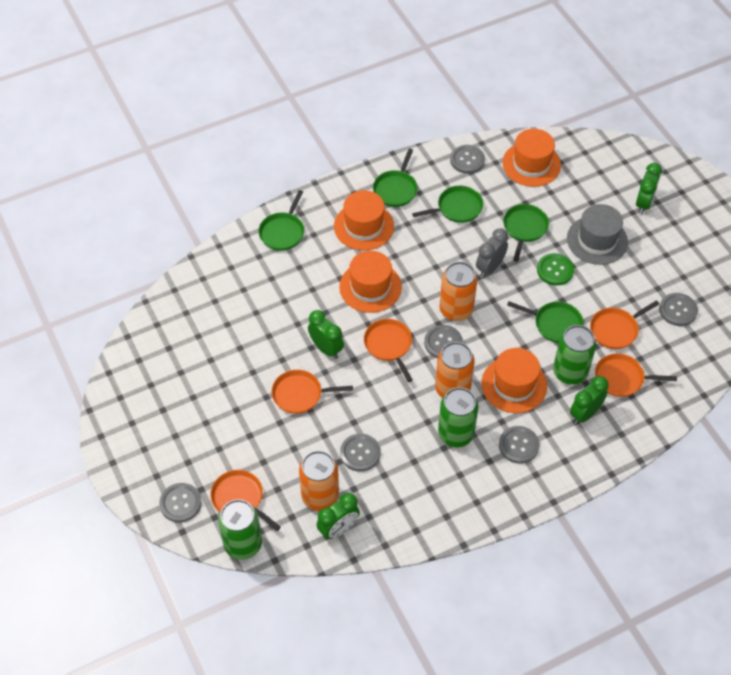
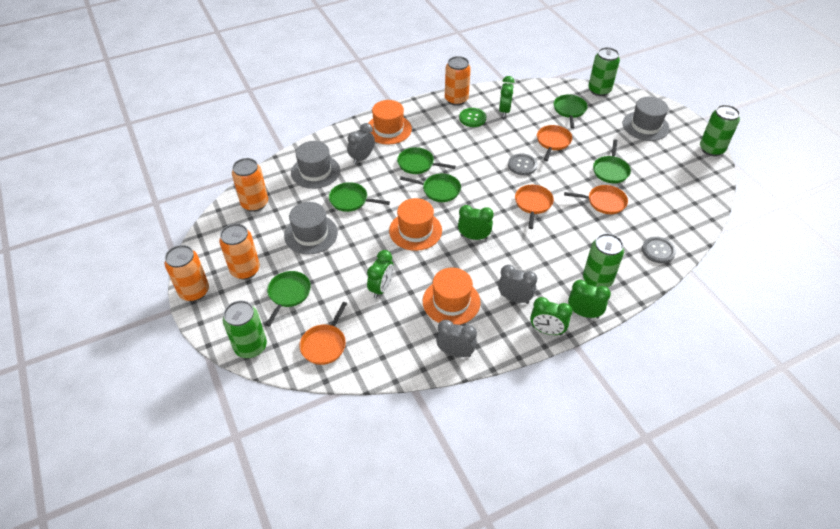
green can: [218,499,262,560] [438,387,478,447] [553,325,596,385] = 3 -> [223,300,267,358] [583,233,624,288] [588,47,620,96] [700,105,740,156] = 4
green clock: [308,310,344,359] [316,493,360,540] [570,376,609,424] [636,163,662,214] = 4 -> [367,250,394,298] [458,205,494,240] [499,76,515,117] [530,297,573,336] [568,280,611,318] = 5
green pan: [259,190,304,251] [373,149,418,207] [412,186,483,223] [503,204,549,262] [507,301,584,343] = 5 -> [266,271,311,326] [329,182,390,212] [397,147,456,174] [400,174,461,202] [554,94,588,129] [593,139,631,183] = 6
grey button: [159,483,202,523] [340,434,380,472] [424,325,463,358] [450,145,485,174] [499,426,540,464] [659,293,698,326] = 6 -> [508,153,537,175] [642,237,676,264] = 2
grey clock: [476,228,508,278] = 1 -> [347,123,375,164] [436,320,477,357] [498,265,537,304] = 3
grey hat: [567,204,628,265] = 1 -> [284,202,338,254] [291,141,340,189] [623,97,670,141] = 3
orange can: [299,451,339,511] [435,342,475,398] [440,262,478,321] = 3 -> [165,245,209,301] [219,224,260,280] [232,158,268,212] [445,56,471,106] = 4
orange hat: [334,190,394,250] [339,251,402,313] [481,348,547,413] [502,129,561,187] = 4 -> [369,100,412,144] [389,198,442,251] [423,268,481,325] = 3
orange pan: [210,470,281,531] [271,370,353,414] [364,319,412,382] [590,300,659,349] [595,353,677,397] = 5 -> [299,302,347,365] [515,185,554,229] [537,125,572,161] [564,185,628,214] = 4

